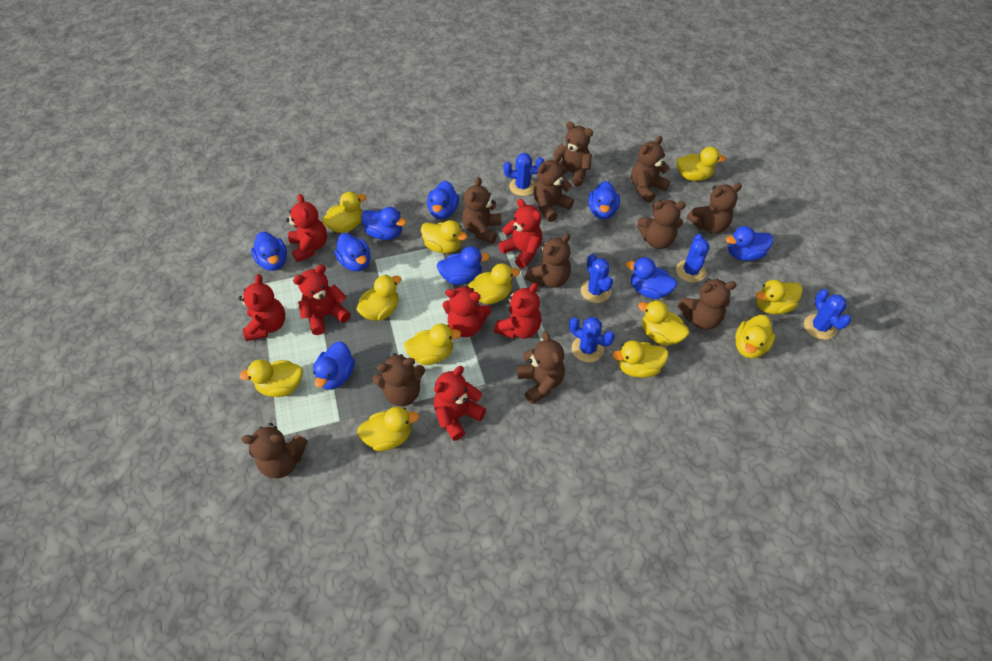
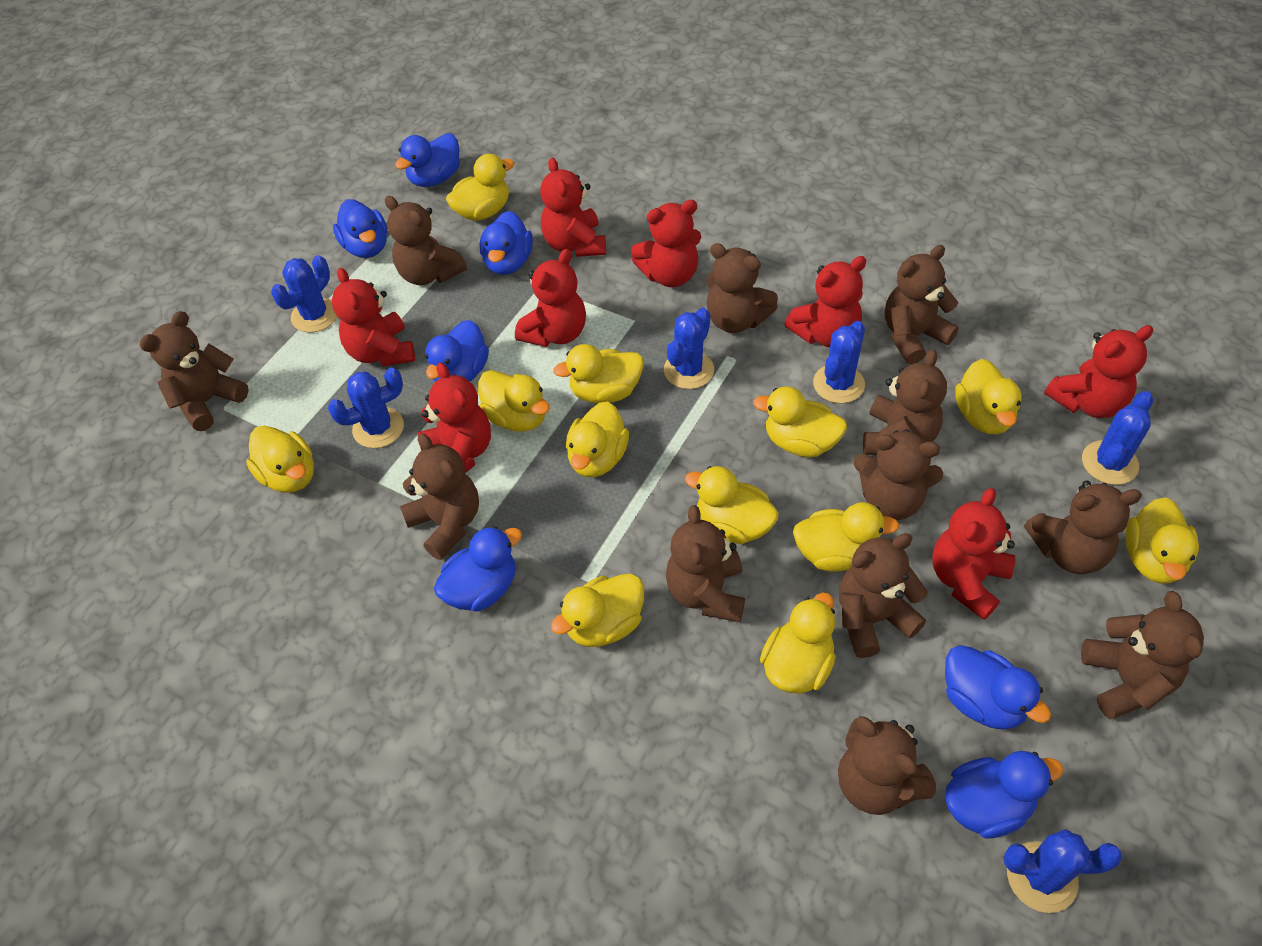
blue cactus: [504,153,544,196] [569,317,615,362] [581,254,613,303] [676,234,710,283] [804,289,851,340] = 5 -> [271,255,337,333] [328,368,404,448] [664,308,714,389] [813,321,865,403] [1003,829,1122,913] [1082,391,1153,485] = 6
blue duck: [251,232,287,271] [313,341,355,390] [334,233,370,271] [361,207,406,240] [427,181,459,219] [437,246,490,285] [588,181,620,219] [626,257,677,299] [726,226,773,261] = 9 -> [333,199,387,258] [395,133,460,187] [425,320,489,382] [434,526,522,612] [479,211,533,275] [945,645,1051,730] [945,751,1063,839] = 7
brown teddy bear: [242,423,308,478] [372,353,425,406] [462,177,501,244] [517,331,565,404] [525,233,571,288] [533,154,574,222] [552,121,593,186] [631,136,670,203] [637,200,686,249] [677,278,736,330] [687,183,742,234] = 11 -> [139,311,249,431] [385,196,467,285] [400,433,479,560] [666,505,745,622] [706,243,778,333] [838,716,936,815] [839,533,927,658] [854,429,943,520] [863,349,947,455] [885,245,959,365] [1024,480,1142,574] [1081,591,1204,719] = 12
red teddy bear: [238,274,285,341] [286,194,327,262] [293,265,351,335] [434,366,486,441] [443,286,491,337] [494,283,542,339] [498,199,542,268] = 7 -> [332,268,415,367] [417,363,491,473] [515,249,586,347] [540,158,606,257] [631,200,701,287] [784,256,866,347] [932,488,1015,620] [1044,325,1153,418] = 8

